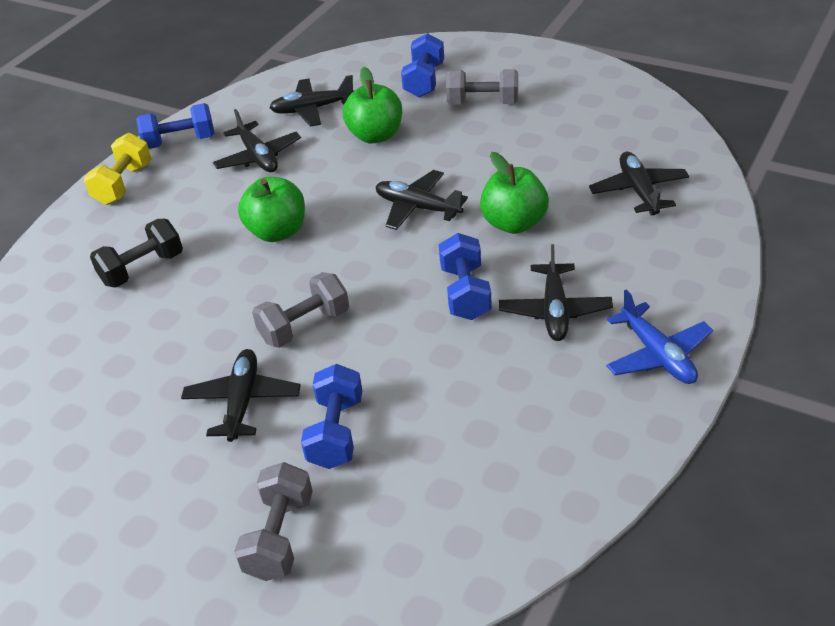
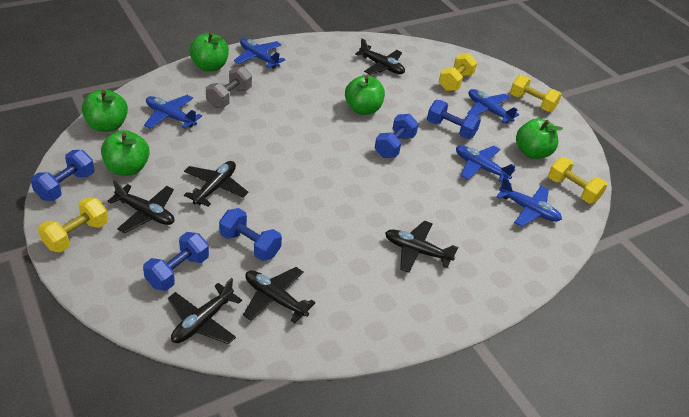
black dumbbell: [90,219,183,288] = 1 -> none = 0
blue dumbbell: [136,103,215,149] [301,364,362,469] [401,33,444,97] [439,233,492,320] = 4 -> [30,150,95,201] [143,232,209,291] [219,208,282,261] [375,114,419,158] [427,100,481,139] = 5
blue plane: [606,290,713,384] = 1 -> [144,95,202,129] [234,38,286,69] [456,145,516,182] [467,89,519,123] [496,177,562,227] = 5
green apple: [238,177,305,242] [343,67,402,144] [480,152,549,234] = 3 -> [82,89,128,132] [101,130,150,176] [189,32,229,71] [345,75,385,115] [516,118,563,159] = 5
grey dumbbell: [234,462,313,581] [252,272,349,348] [446,69,518,105] = 3 -> [206,66,252,108] = 1
yellow dumbbell: [84,133,152,205] = 1 -> [38,197,108,252] [439,53,477,91] [510,74,562,112] [548,157,607,203] = 4

